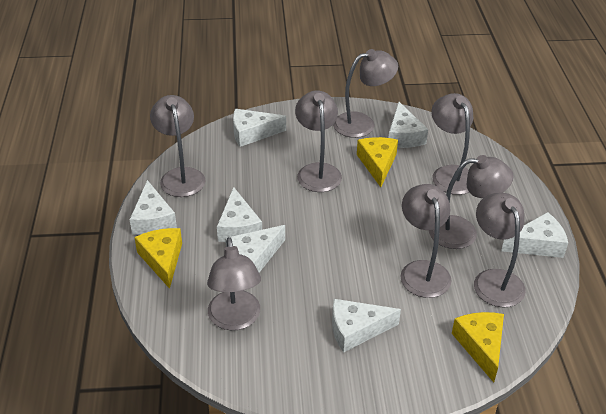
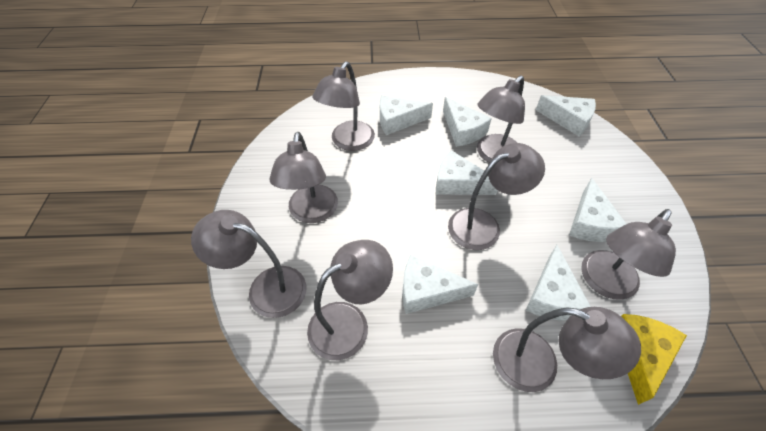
yellow cheese: [134,228,182,289] [357,137,398,187] [452,312,504,382] = 3 -> [621,314,687,405] = 1

